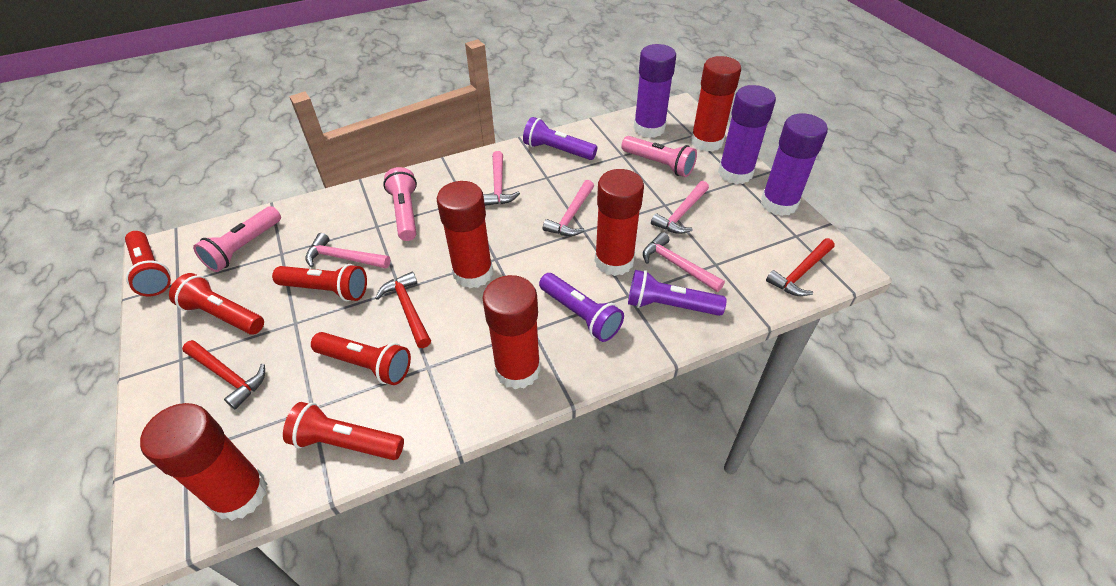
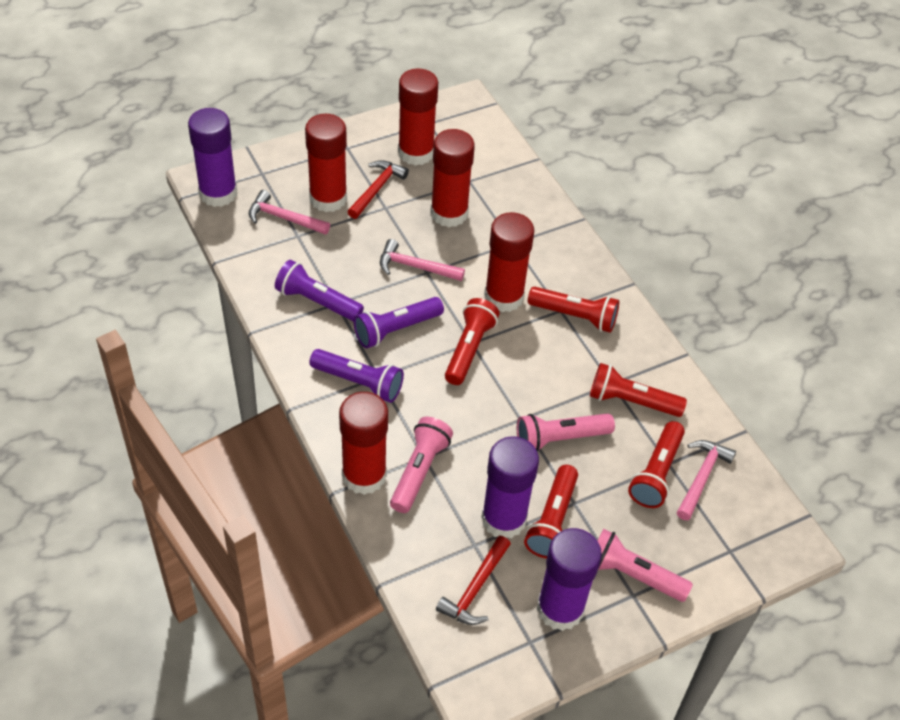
pink hammer: [305,233,390,268] [483,151,520,206] [543,180,594,236] [643,232,725,292] [651,181,709,234] = 5 -> [249,190,330,235] [380,239,465,281] [677,440,736,520] = 3
red hammer: [182,340,265,409] [375,272,431,348] [766,238,835,296] = 3 -> [347,160,409,219] [436,536,511,625] = 2

